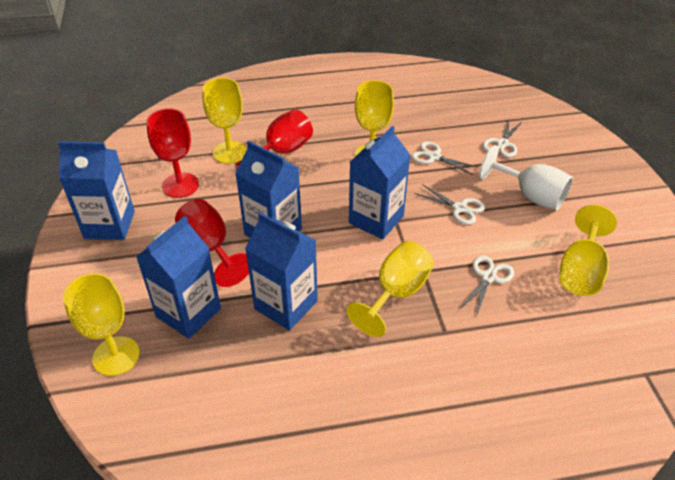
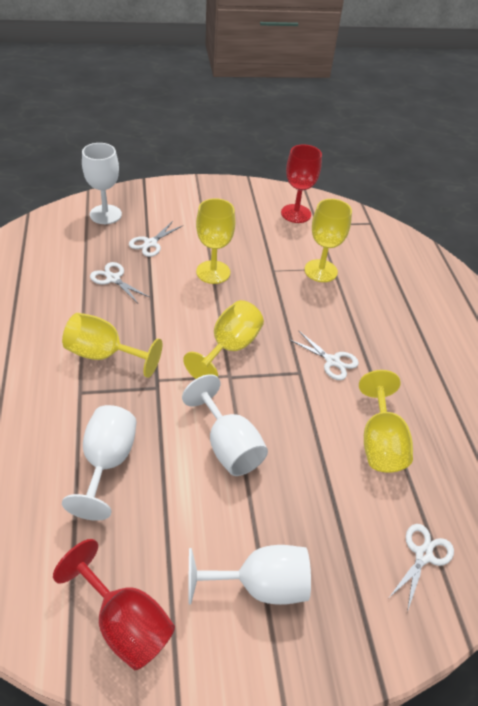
blue carton: [58,141,135,240] [136,216,221,339] [235,141,302,238] [245,212,318,331] [349,126,410,239] = 5 -> none = 0
red goblet: [146,108,199,198] [175,199,249,287] [233,109,313,167] = 3 -> [53,539,175,670] [281,145,322,223] = 2
white goblet: [479,145,573,210] = 1 -> [62,405,137,521] [82,143,122,224] [182,374,268,476] [188,545,311,605] = 4

